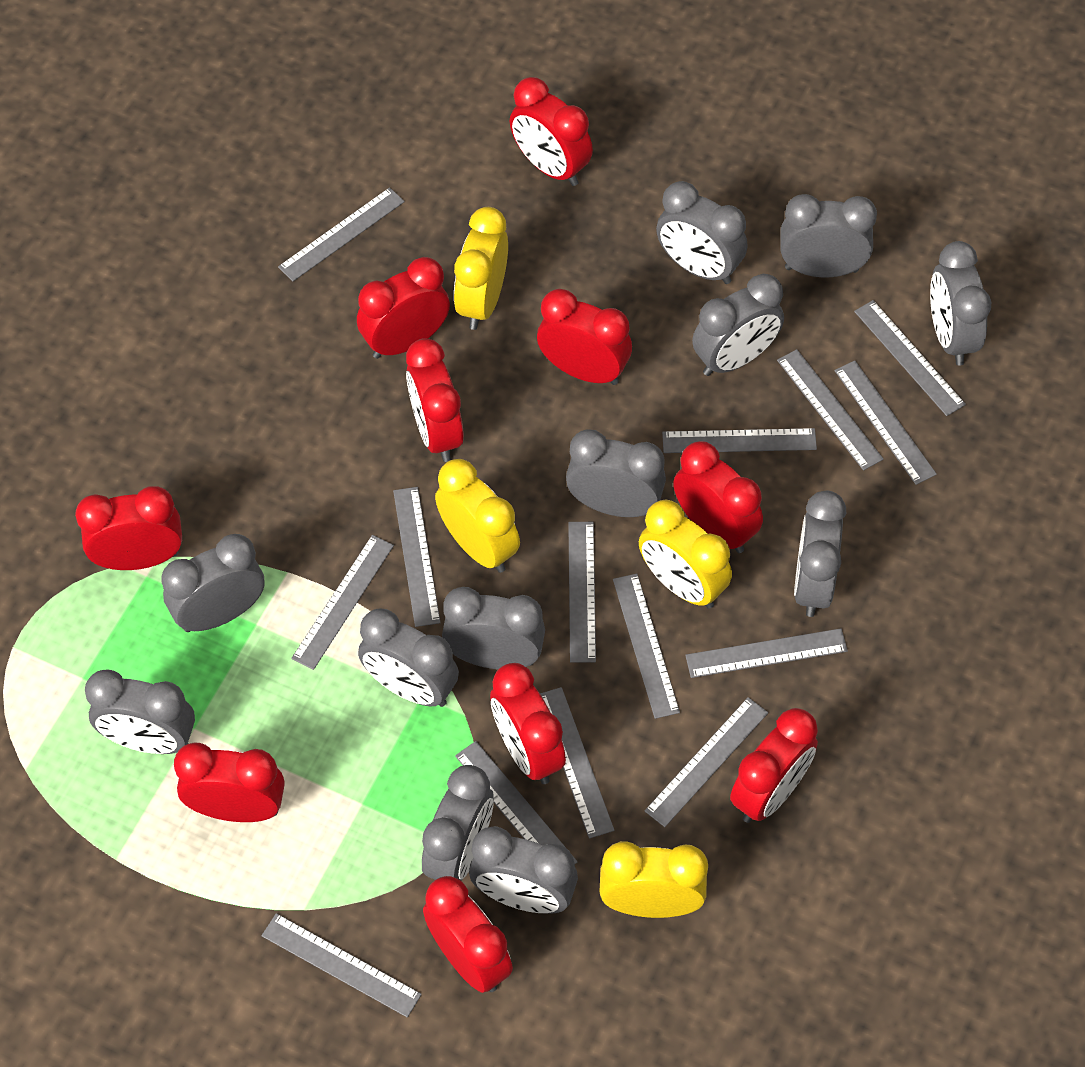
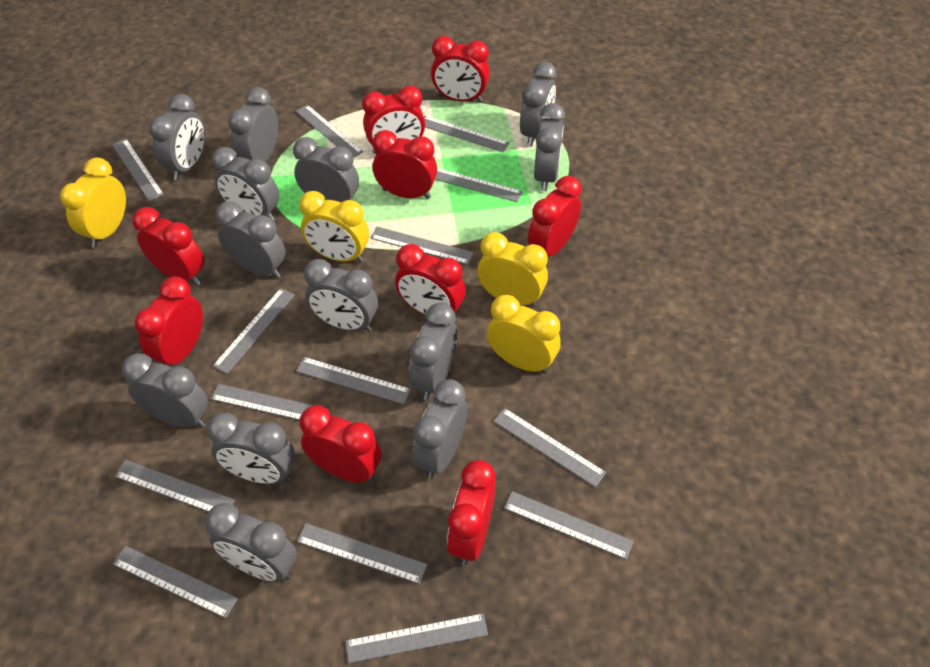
grey clock: [85,669,195,754] [161,534,265,632] [358,609,459,707] [422,765,494,881] [442,587,545,669] [469,826,578,914] [566,430,666,517] [656,181,747,284] [692,274,784,376] [780,194,877,278] [794,491,847,617] [930,241,991,365] = 12 -> [122,353,208,428] [149,94,205,180] [205,503,297,582] [207,413,295,484] [212,147,279,221] [215,201,286,279] [228,87,278,162] [293,137,359,202] [304,259,378,332] [409,303,457,400] [413,379,467,479] [520,62,557,147] [534,103,565,191] = 13
red clock: [75,486,182,570] [174,742,285,822] [357,257,450,359] [406,338,464,462] [423,876,513,993] [490,663,566,784] [510,77,593,186] [537,289,632,385] [673,441,763,553] [730,708,818,823] = 10 -> [133,207,204,286] [134,276,203,367] [300,405,382,483] [362,85,425,154] [372,130,437,199] [395,244,466,318] [431,36,490,103] [447,460,496,565] [528,176,582,256] = 9

